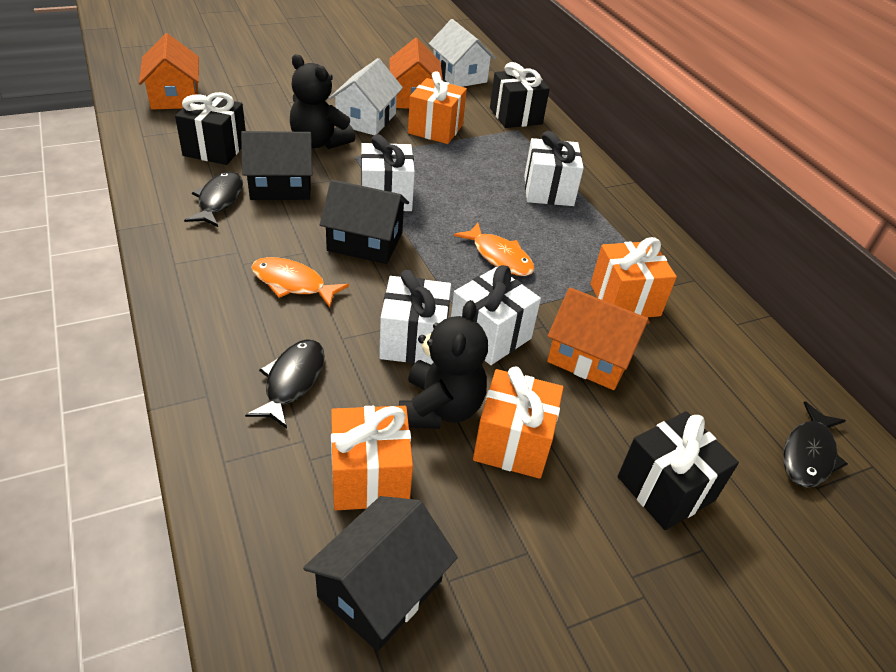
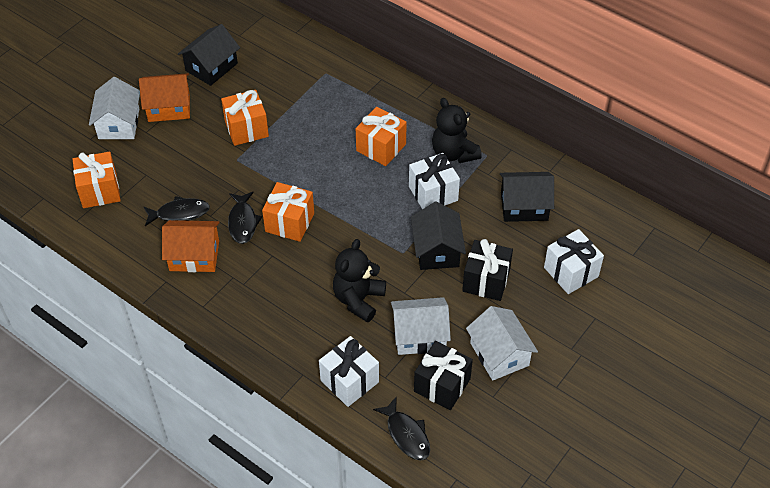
black gift: [175,92,246,165] [490,62,550,128] [618,411,739,530] = 3 -> [414,341,473,410] [462,239,513,301] = 2
orange fish: [251,257,349,308] [454,223,534,276] = 2 -> none = 0
orange house: [139,33,199,109] [389,38,443,109] [547,287,650,390] = 3 -> [139,73,190,122] [162,220,220,272] = 2
white gift: [361,134,415,211] [379,270,451,365] [451,265,541,365] [524,131,584,206] = 4 -> [319,336,379,407] [409,153,460,209] [544,229,604,294] = 3
white house: [329,58,403,135] [429,19,496,87] = 2 -> [89,77,140,139] [391,297,451,355] [466,306,538,381] = 3

